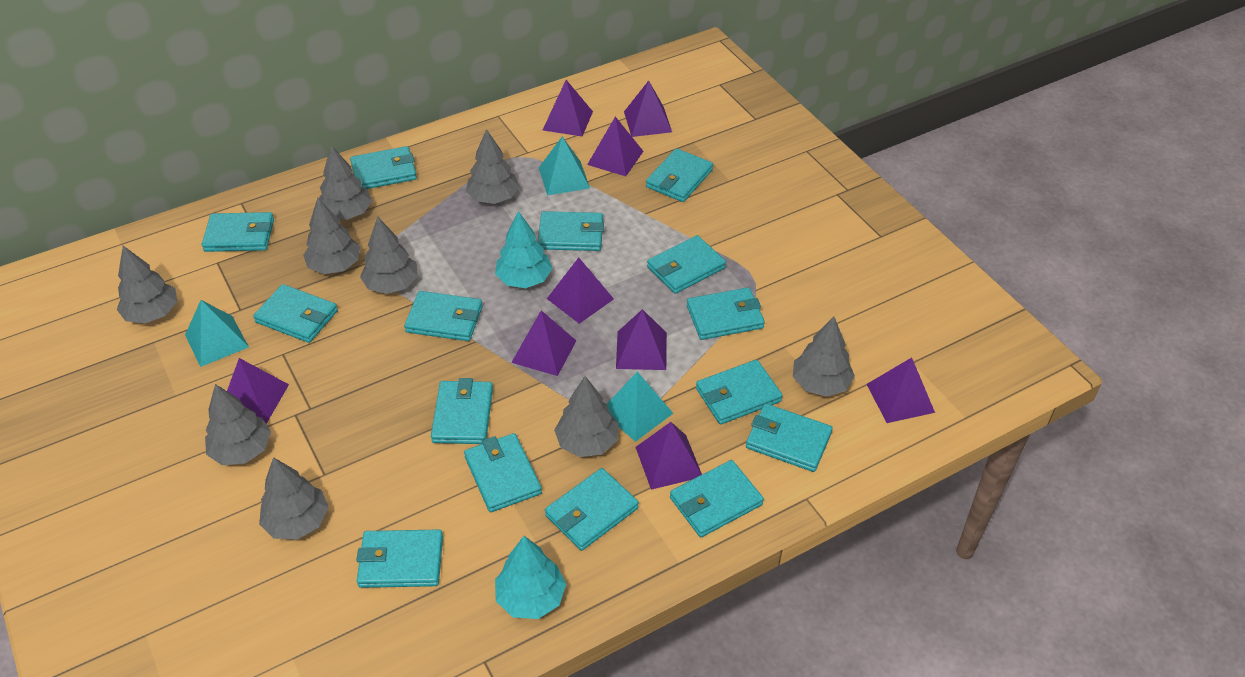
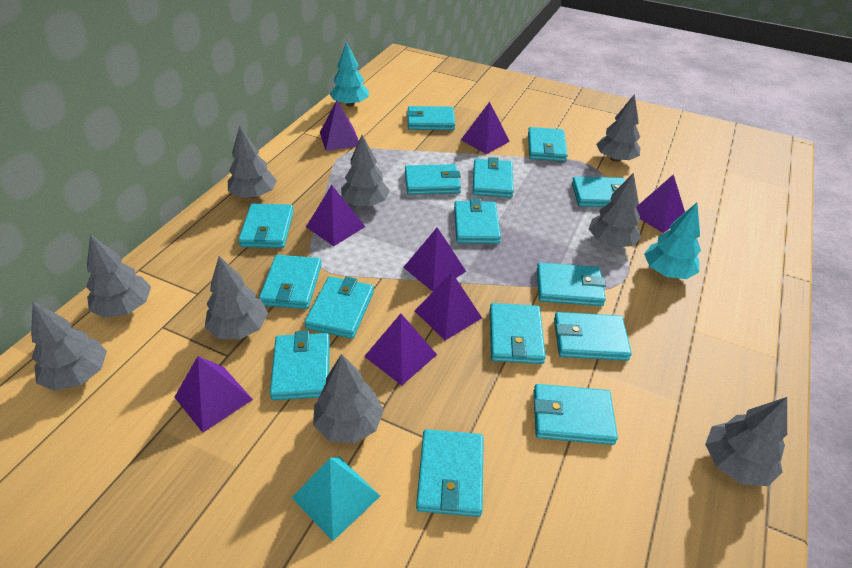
purple pyramid: [227,358,289,424] [511,310,576,376] [543,80,593,137] [547,257,614,324] [587,117,644,176] [616,309,667,370] [624,81,672,137] [635,422,702,490] [867,357,935,423] = 9 -> [175,356,253,433] [306,185,365,246] [320,100,359,151] [364,313,437,385] [403,228,467,292] [415,272,482,340] [461,102,510,154] [636,174,685,233] = 8
turquoise pyramid: [185,300,249,367] [539,137,590,196] [607,372,673,442] = 3 -> [291,457,380,541] = 1

